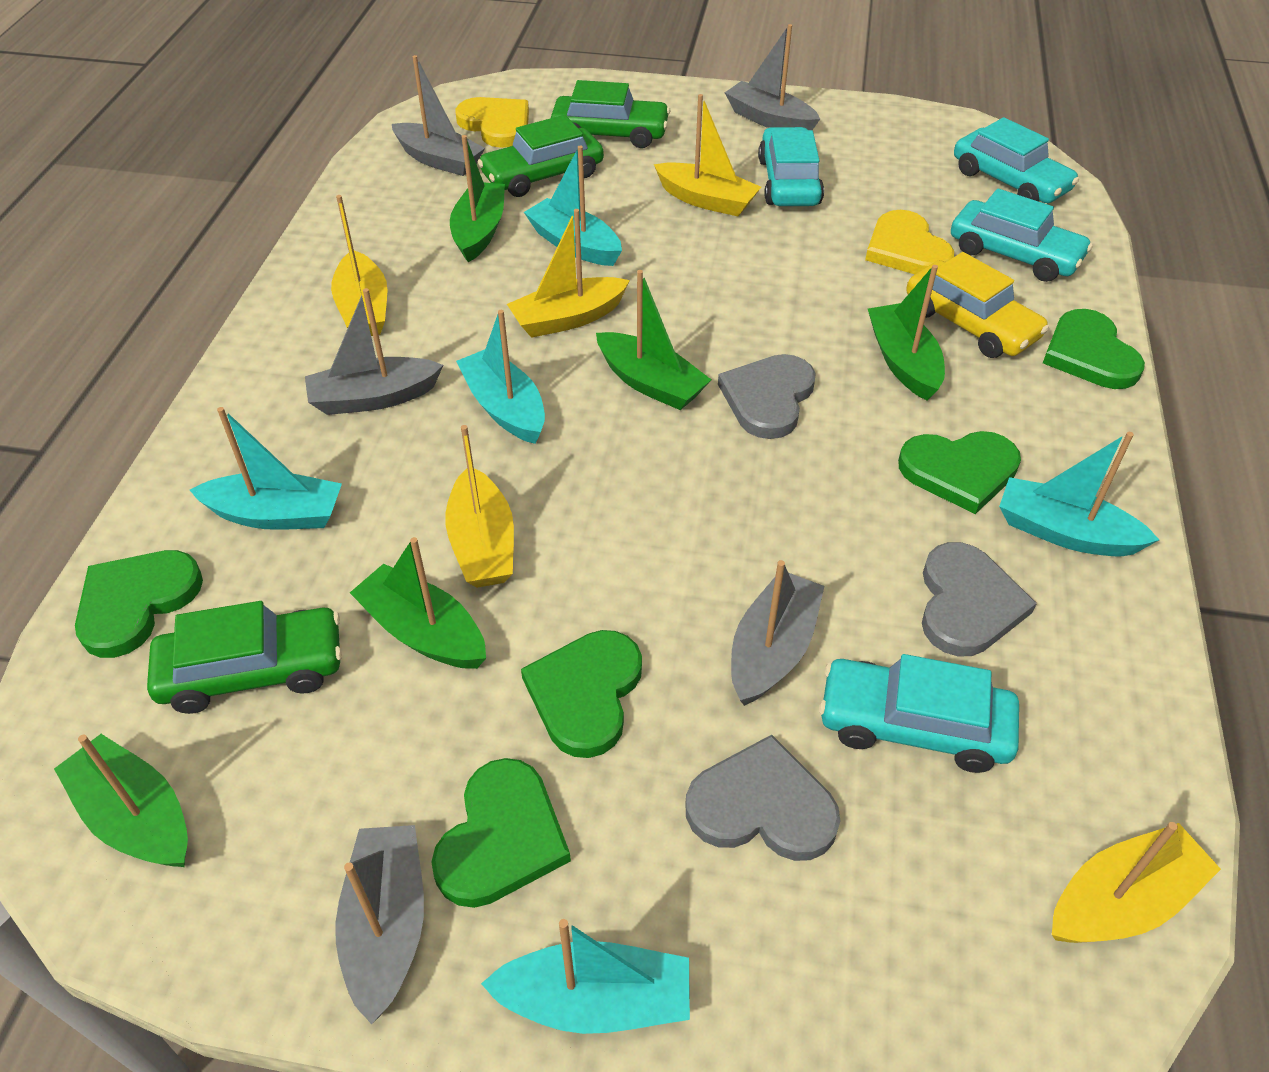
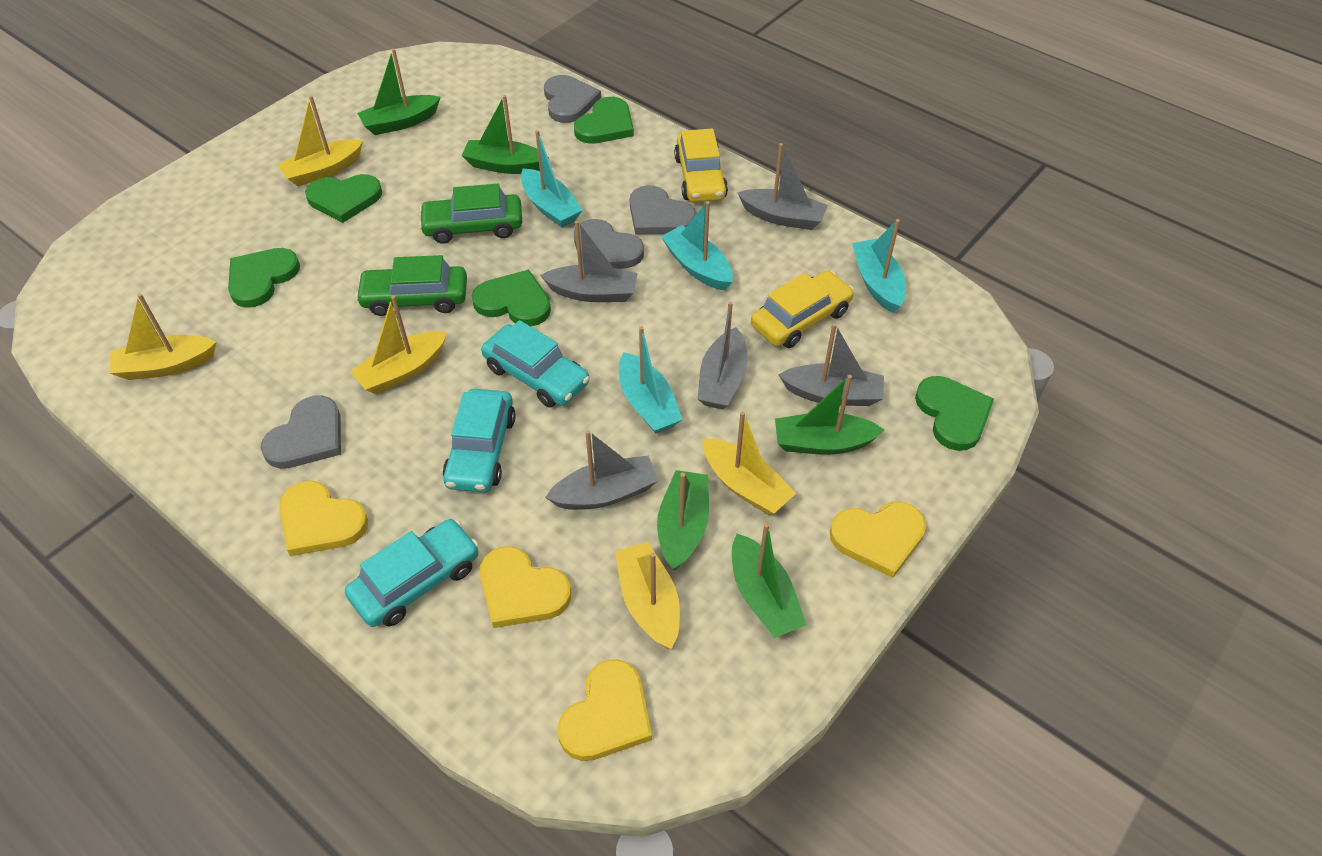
green car: [147,601,342,714] [478,115,604,197] [551,80,670,148] = 3 -> [355,255,467,316] [419,184,522,244] = 2
grey heart: [685,735,840,861] [718,354,816,439] [922,542,1037,656] = 3 -> [261,395,341,469] [544,75,601,123] [574,219,644,269] [630,185,696,235] = 4
turquoise boat: [190,407,342,530] [456,310,545,444] [481,919,690,1034] [524,146,622,266] [999,432,1159,557] = 5 -> [521,130,583,228] [619,326,683,434] [661,201,733,290] [852,219,906,313] = 4
turquoise car: [758,127,824,206] [819,654,1019,773] [951,188,1093,282] [954,117,1079,203] = 4 -> [345,519,479,627] [443,389,516,492] [481,320,590,407] = 3
yellow car: [907,252,1049,358] = 1 -> [674,129,728,202] [751,270,854,348] = 2
yellow heart: [455,97,529,148] [865,210,954,274] = 2 -> [279,480,368,556] [479,546,571,628] [558,659,652,761] [830,502,926,578] = 4

